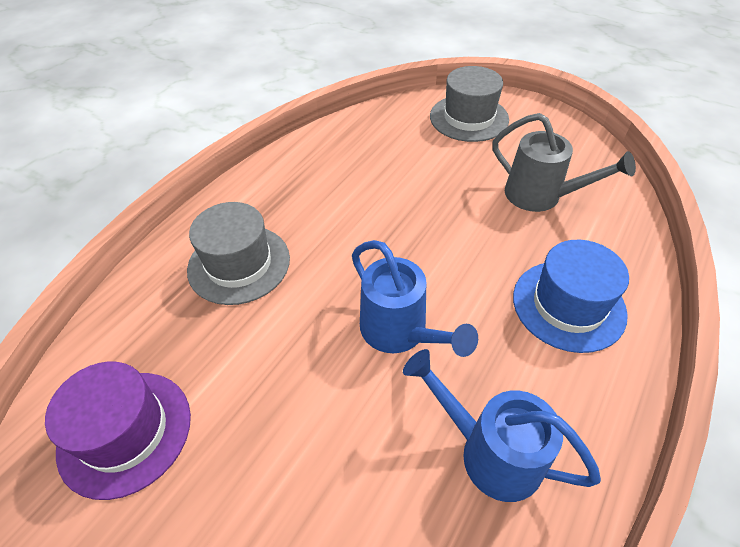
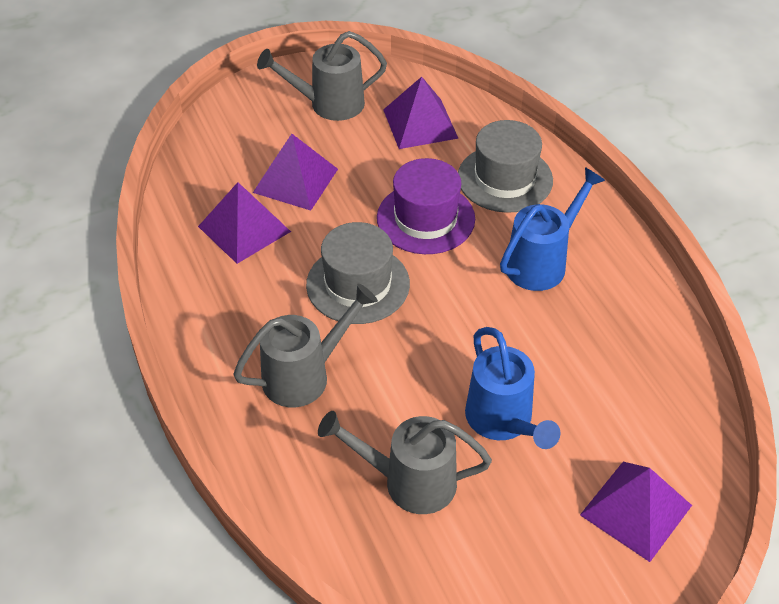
blue hat: [513,240,629,353] = 1 -> none = 0
grey watering can: [492,113,636,212] = 1 -> [233,284,378,407] [257,31,387,121] [318,411,492,514] = 3
purple pyramid: none = 0 -> [198,182,291,264] [253,134,338,211] [383,77,459,149] [580,462,692,562] = 4

